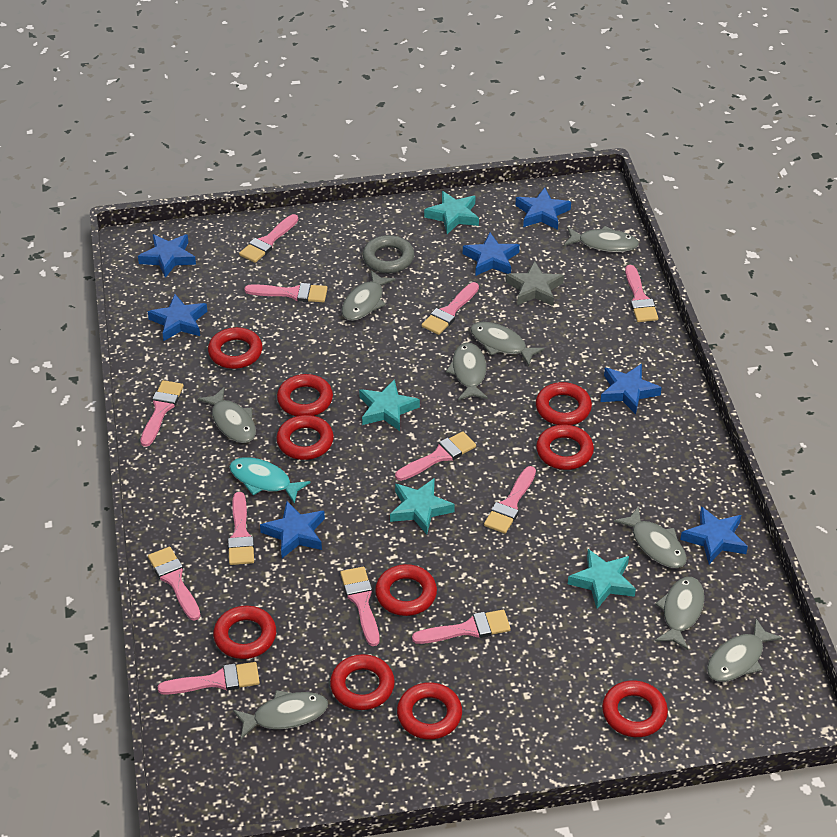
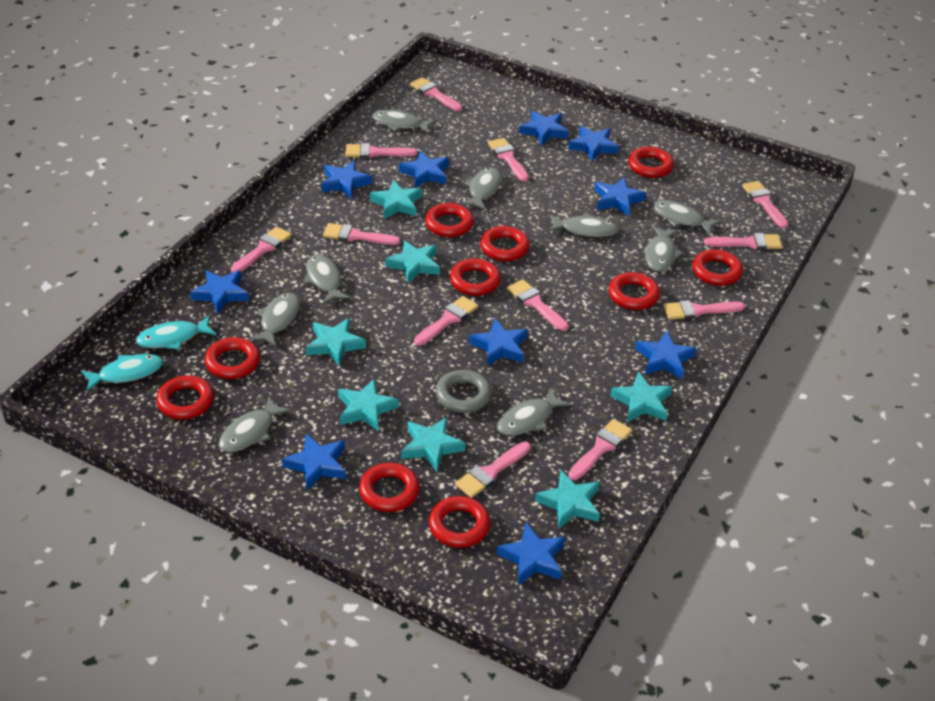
blue star: [138,234,196,278] [148,294,207,341] [260,501,325,558] [463,233,520,276] [515,188,571,230] [600,364,662,414] [680,506,748,564] = 7 -> [190,270,249,314] [282,434,346,490] [321,160,372,199] [399,151,449,188] [469,319,528,366] [497,523,565,585] [519,111,568,146] [568,126,619,161] [594,177,646,216] [635,331,696,379] = 10
grey star: [506,261,564,306] = 1 -> none = 0
turquoise fish: [229,457,311,504] = 1 -> [81,354,163,392] [136,315,216,350] = 2
turquoise star: [359,379,420,431] [390,478,455,534] [424,191,479,234] [568,549,636,609] = 4 -> [306,318,366,366] [338,379,399,431] [370,180,422,219] [385,240,440,283] [401,417,465,472] [535,470,600,529] [610,372,673,422] = 7

